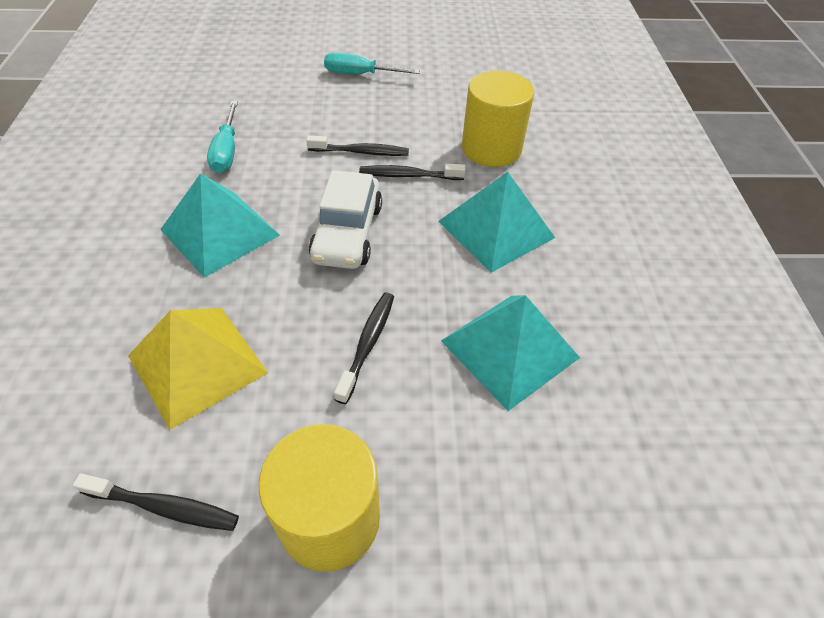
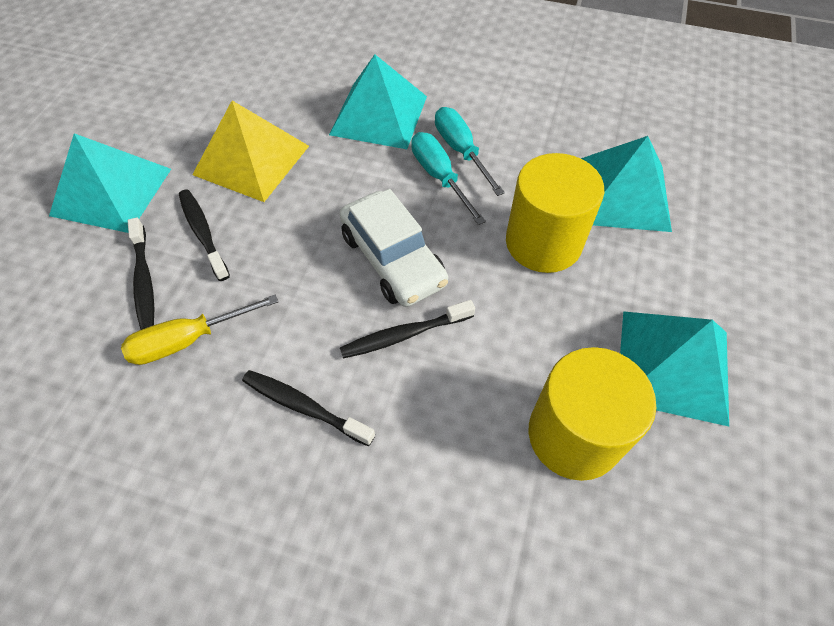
turquoise pyramid: [160,173,280,278] [438,172,555,273] [441,295,580,411] = 3 -> [49,133,171,233] [329,54,427,149] [581,136,672,232] [620,311,729,427] = 4
yellow screwdriver: none = 0 -> [121,295,278,365] = 1

